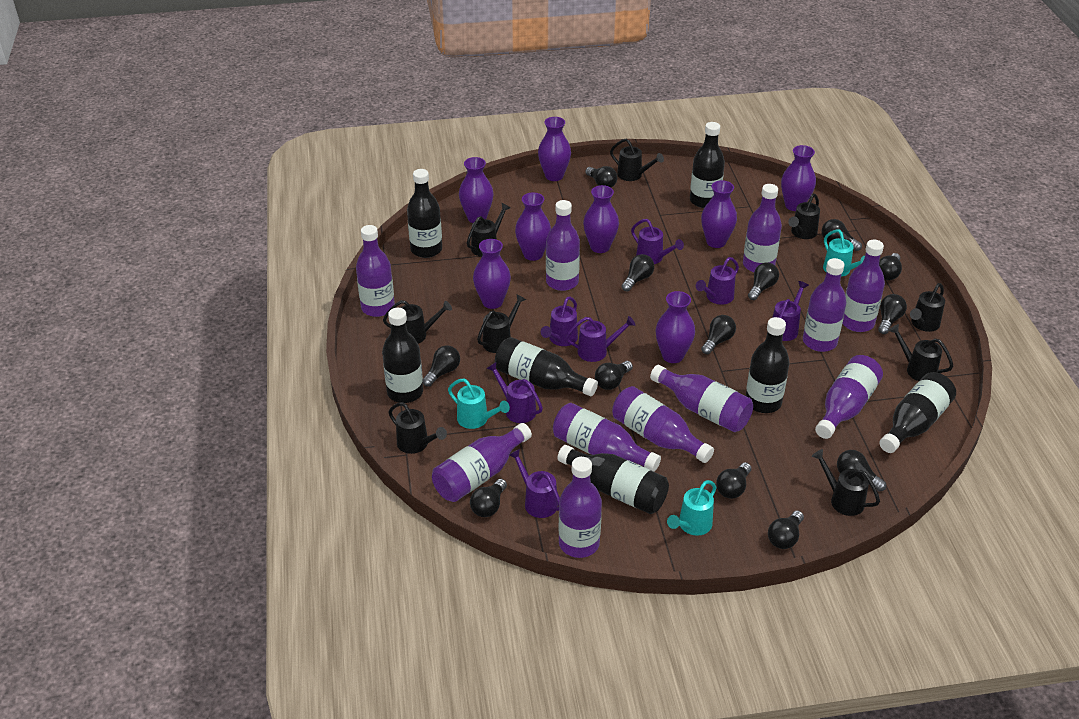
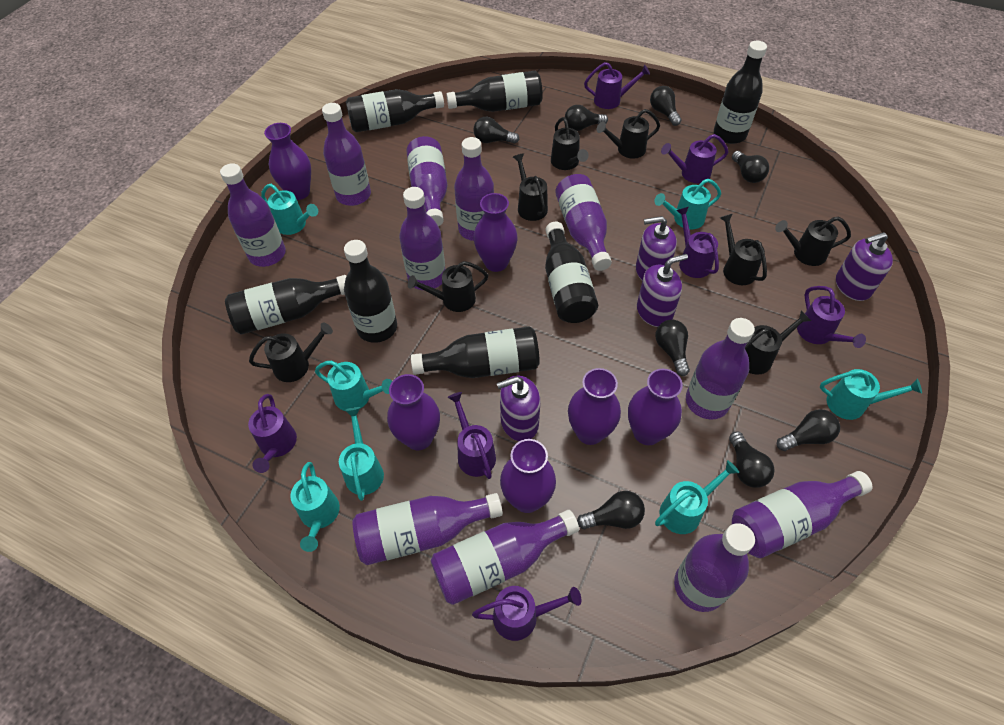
black light bulb: [423,345,460,387] [470,479,507,517] [585,166,617,188] [595,361,633,390] [621,254,654,291] [701,315,736,354] [716,462,751,499] [748,262,779,300] [768,511,804,549] [822,219,862,251] [837,450,886,492] [878,294,907,334] [879,253,902,280] = 13 -> [474,117,519,144] [565,105,608,131] [577,491,645,529] [650,86,681,126] [655,320,690,376] [729,431,775,488] [732,151,769,183] [777,409,840,451] = 8
black watering can: [383,300,452,344] [388,402,447,454] [467,203,510,257] [477,294,526,353] [610,139,664,181] [788,194,820,239] [812,449,880,516] [889,324,953,381] [910,283,945,332] = 9 -> [249,323,333,382] [408,261,488,312] [513,153,548,221] [551,117,589,170] [597,109,660,159] [720,213,767,285] [745,311,811,374] [775,217,851,266] = 8
purple soap dispenser: none = 0 -> [497,375,540,441] [636,216,677,280] [637,254,688,327] [836,232,893,301] = 4
purple vase: [459,157,493,223] [473,239,511,309] [515,193,551,261] [538,117,571,181] [583,185,619,253] [655,291,695,363] [701,180,737,248] [781,145,816,211] = 8 -> [264,123,311,200] [387,374,440,450] [473,193,518,272] [500,439,556,513] [568,368,621,445] [628,369,683,445] = 6
turquoise watering can: [448,379,510,429] [667,480,717,536] [823,229,865,277] = 3 -> [261,184,318,235] [290,462,340,552] [315,361,392,411] [339,407,384,501] [654,179,721,229] [655,460,739,534] [820,369,922,420] = 7

